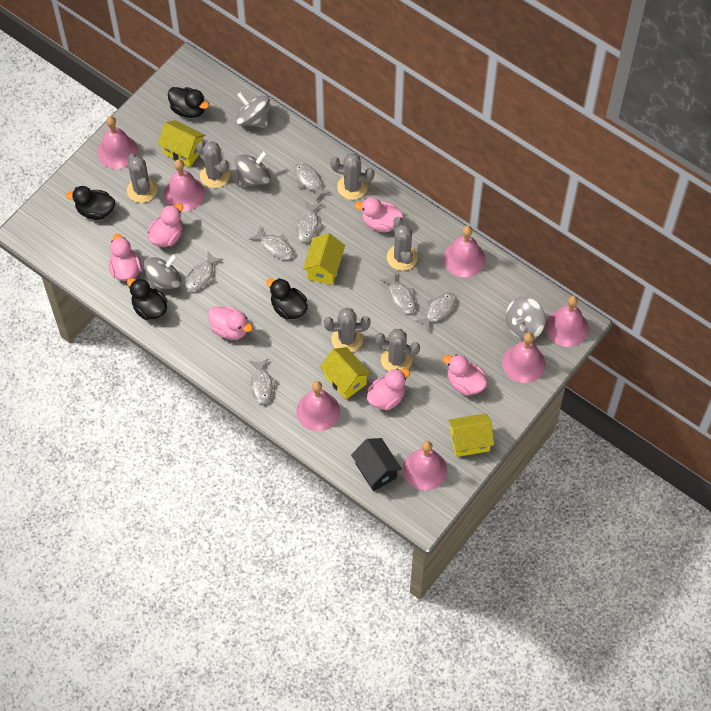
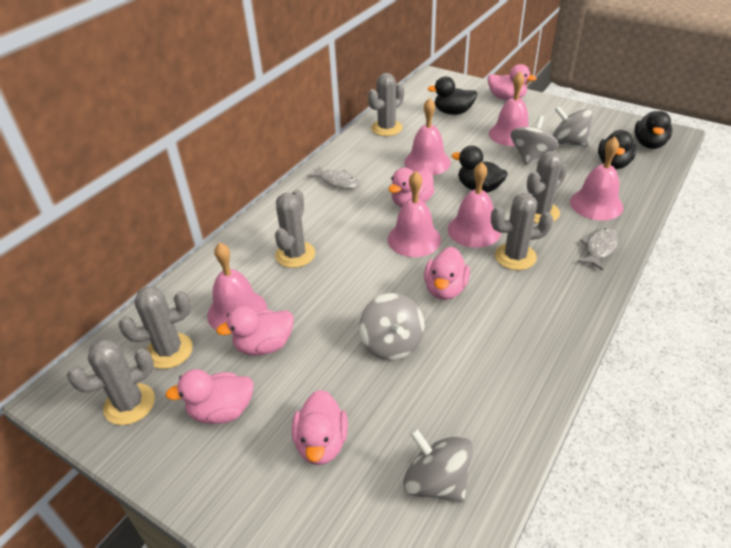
black house: [351,438,402,491] = 1 -> none = 0
grey fish: [185,252,223,292] [249,227,294,259] [250,359,277,404] [294,162,331,201] [296,201,323,242] [380,272,416,314] [415,293,456,332] = 7 -> [307,166,359,189] [577,227,618,271] = 2
pink bell: [97,116,138,169] [163,159,205,212] [296,381,340,431] [403,441,447,490] [443,226,485,277] [502,332,546,383] [545,296,588,347] = 7 -> [207,243,267,334] [387,171,441,257] [404,98,451,175] [448,162,501,248] [489,72,529,146] [570,137,623,220] = 6
yellow house: [158,120,205,167] [303,233,345,285] [320,347,371,400] [448,413,494,457] = 4 -> none = 0

